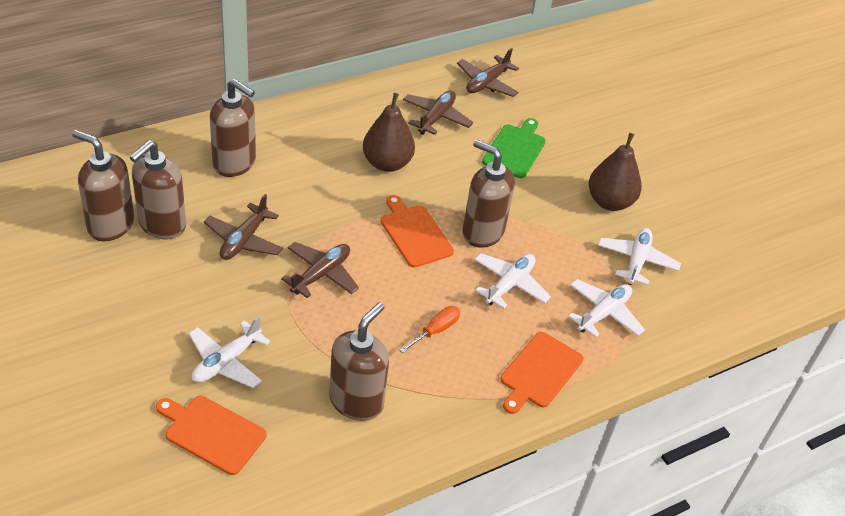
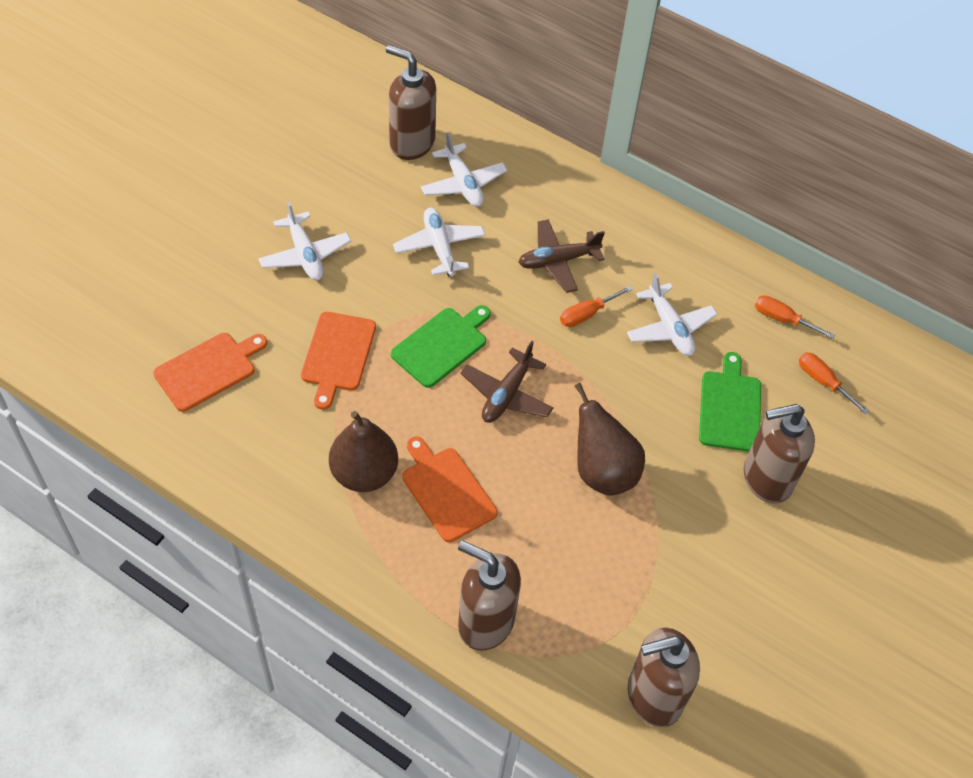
brown plane: [204,194,283,260] [281,242,359,298] [403,91,473,135] [457,48,519,97] = 4 -> [460,341,553,423] [518,219,605,293] = 2
brown soap dispenser: [72,130,134,241] [130,140,186,239] [210,79,256,177] [329,302,389,421] [462,140,515,248] = 5 -> [386,45,436,160] [458,540,521,651] [628,628,700,727] [744,404,815,503] = 4
green cutting board: [482,118,546,178] = 1 -> [391,305,491,388] [699,352,761,452] = 2
orange screwdriver: [399,306,460,353] = 1 -> [560,286,633,327] [755,295,835,339] [799,352,869,415] = 3

